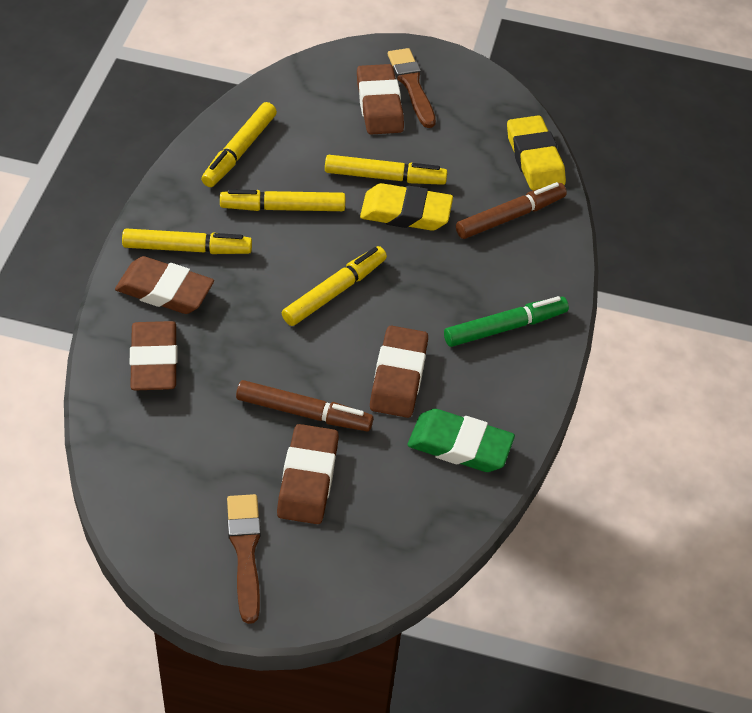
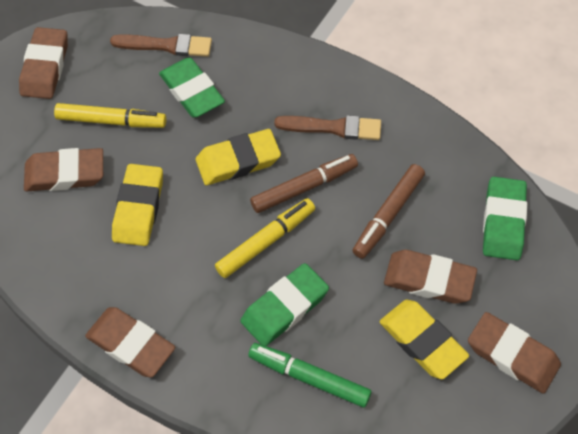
green eraser: [408,409,515,472] = 1 -> [159,57,225,118] [240,263,329,346] [483,177,527,260] = 3
yellow eraser: [360,183,453,231] [507,115,566,190] = 2 -> [112,164,163,246] [196,129,281,185] [380,300,469,379] = 3
yellow marker: [122,228,252,254] [201,102,277,187] [220,189,345,211] [282,246,387,326] [325,155,447,185] = 5 -> [54,103,166,128] [215,198,315,278] = 2

